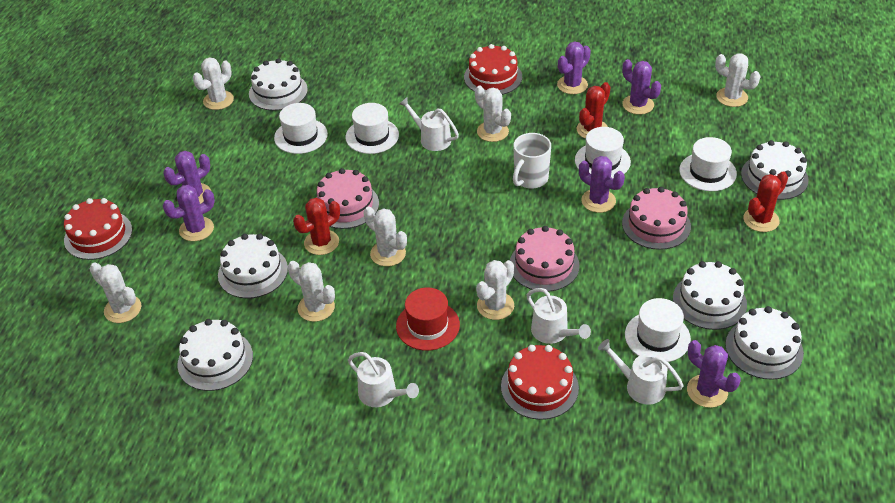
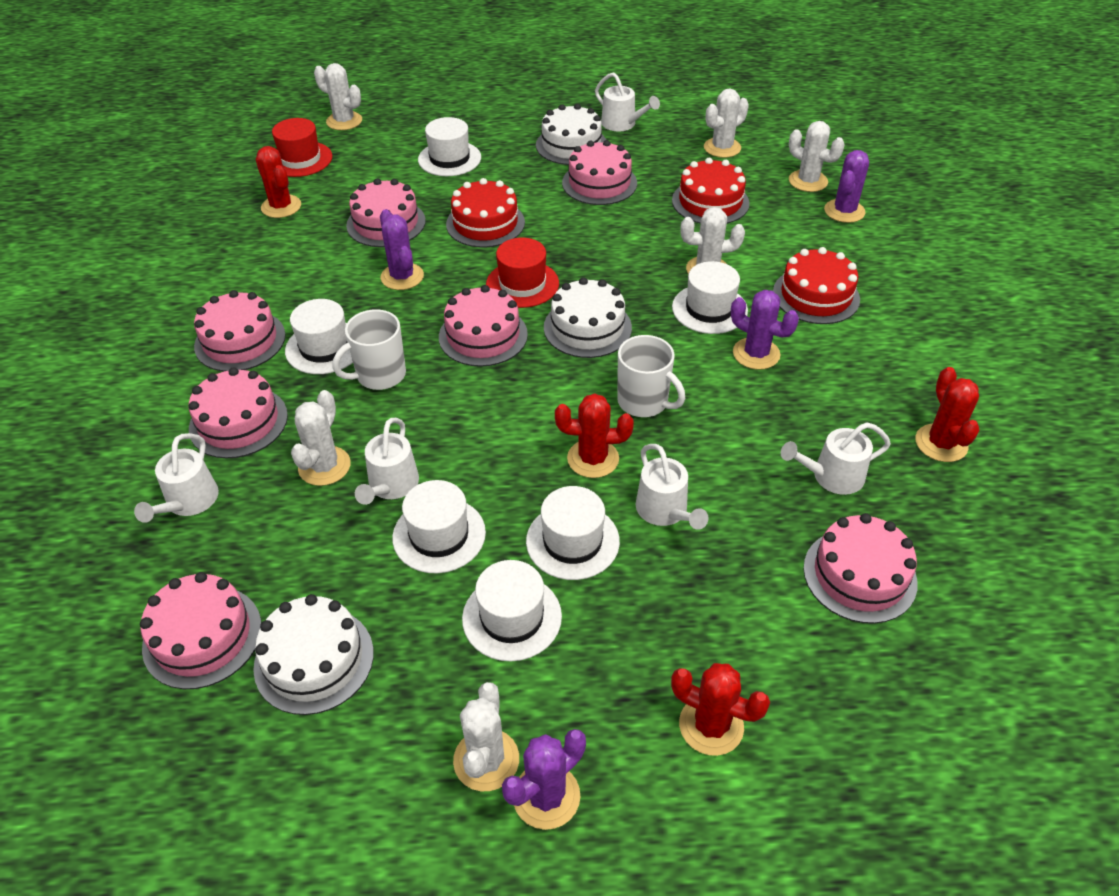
pink cake: [316,168,379,229] [510,226,580,292] [622,187,691,250] = 3 -> [140,572,261,689] [189,367,288,458] [194,290,286,371] [346,178,426,247] [439,285,528,367] [562,140,637,205] [803,513,918,624] = 7
purple cactus: [163,151,211,204] [163,185,215,241] [557,41,591,94] [579,156,625,213] [622,59,661,115] [687,340,741,408] = 6 -> [380,209,424,290] [502,729,586,830] [731,290,799,370] [824,150,869,223] = 4
red cactus: [293,198,340,255] [576,82,610,139] [743,171,788,232] = 3 -> [256,146,301,218] [555,393,634,478] [671,663,770,756] [915,367,979,462] = 4
red hat: [396,287,460,351] = 1 -> [272,118,333,177] [486,238,559,308] = 2
white cactus: [90,262,141,323] [193,57,234,110] [288,261,335,322] [363,206,407,266] [475,86,511,142] [476,260,514,320] [715,53,761,107] = 7 -> [291,390,351,486] [314,63,362,130] [453,682,519,791] [680,207,745,274] [704,89,749,158] [789,121,844,192] = 6
white cake: [178,319,253,391] [218,234,288,298] [249,58,308,111] [673,261,747,330] [725,306,804,380] [741,140,809,200] = 6 -> [253,594,374,715] [536,104,606,165] [544,277,632,358] = 3
white hat: [274,103,328,154] [346,103,399,154] [575,127,631,179] [625,298,691,362] [679,137,737,191] = 5 -> [285,299,353,374] [392,480,486,573] [418,117,481,176] [462,560,562,661] [526,486,620,580] [672,261,748,334] = 6
white mug: [513,133,551,189] = 1 -> [333,309,406,390] [617,335,685,417] = 2
white watering can: [348,352,419,407] [399,97,459,151] [527,288,591,344] [598,339,684,405] = 4 -> [134,433,219,523] [355,418,419,505] [595,72,660,132] [636,444,709,530] [781,422,891,495] = 5

